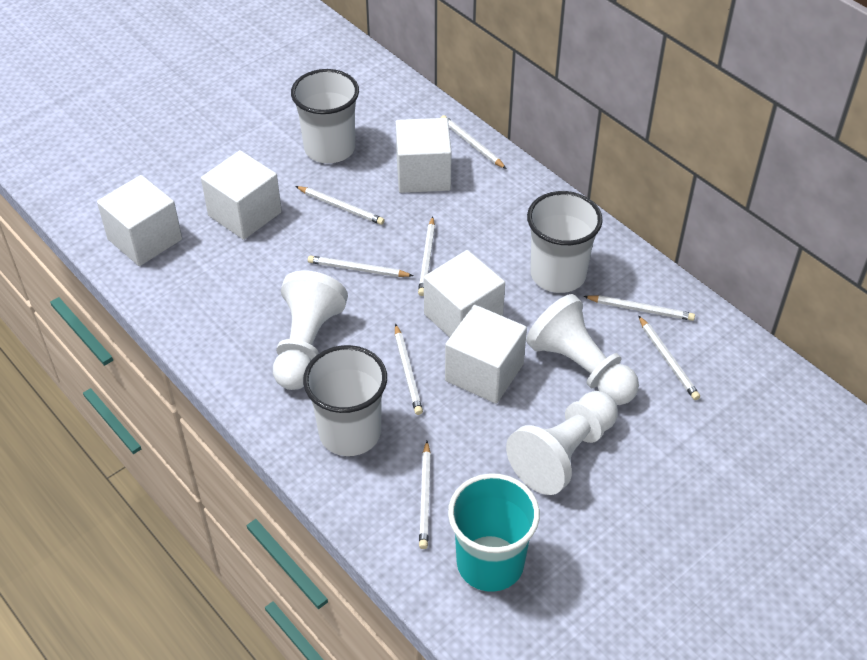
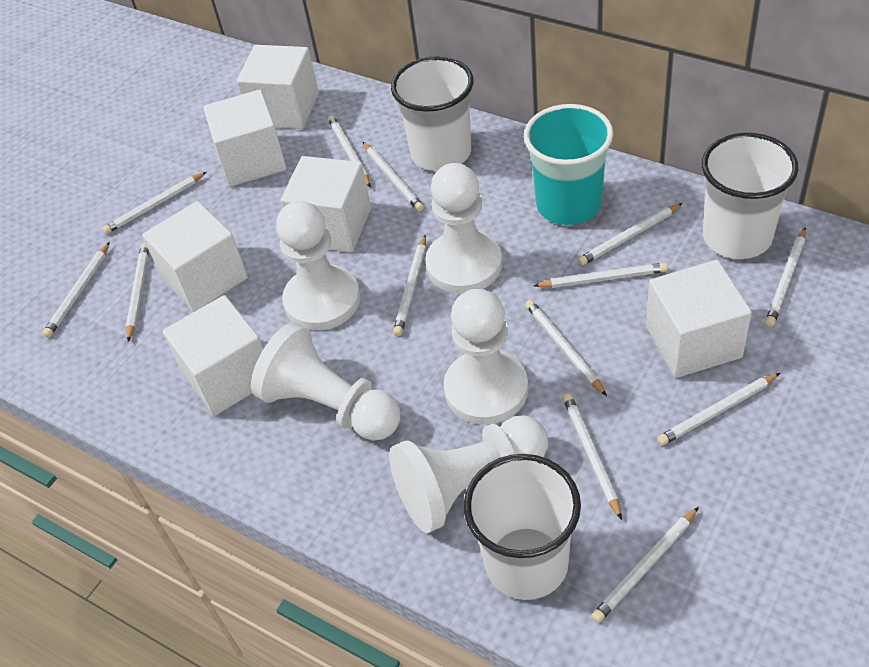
white cube: [97,175,182,266] [201,150,282,240] [396,118,452,193] [424,250,505,337] [445,305,527,404] = 5 -> [142,201,248,312] [163,295,263,416] [203,90,287,187] [237,45,319,129] [281,156,371,252] [646,260,752,378] = 6
white pawn: [273,271,348,390] [506,391,618,495] [526,294,639,405] = 3 -> [251,322,400,441] [276,201,360,330] [389,415,548,533] [425,163,502,294] [444,289,528,425] = 5
white pencil: [296,186,385,225] [308,255,413,277] [395,324,423,415] [418,217,435,296] [419,441,431,549] [441,115,506,169] [583,295,695,321] [638,315,700,400] = 8 -> [42,242,110,338] [102,172,207,234] [126,243,149,342] [328,115,371,188] [363,142,424,211] [393,235,426,336] [525,300,607,396] [533,263,668,288] [563,394,622,520] [578,203,683,266] [591,507,699,623] [657,373,780,446] [765,228,806,327] = 13

